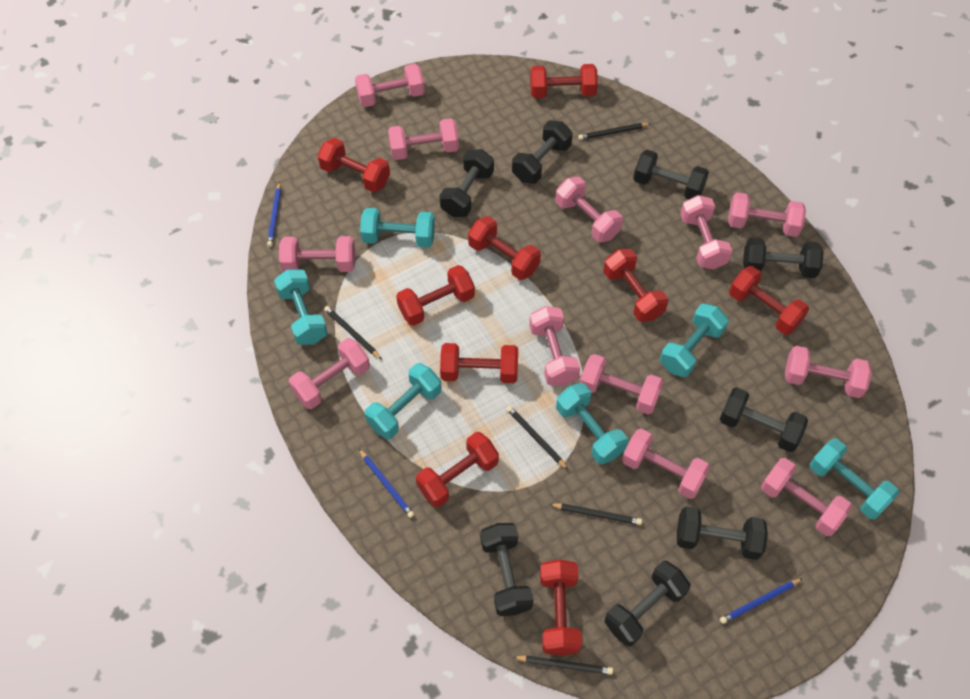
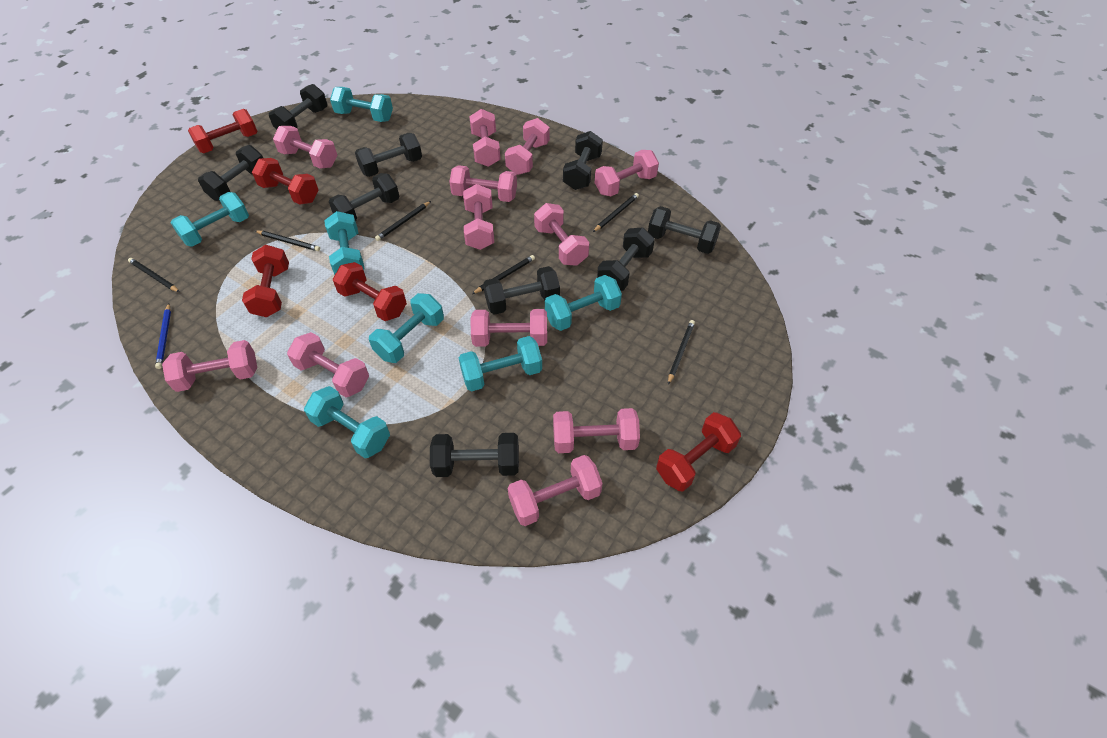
black dumbbell: [439,149,494,217] [480,523,534,616] [512,121,573,184] [605,561,690,646] [633,150,709,199] [677,506,768,560] [720,387,808,452] [743,237,824,278] = 8 -> [198,145,263,201] [269,84,327,129] [329,173,399,221] [355,133,422,177] [430,433,519,477] [483,266,560,315] [563,131,603,190] [597,227,655,291] [648,206,721,254] = 9
black pencil: [324,306,382,360] [507,406,568,470] [513,656,613,675] [549,503,642,525] [578,123,650,140] = 5 -> [128,258,179,292] [255,231,320,251] [375,201,431,241] [472,255,535,294] [593,193,639,232] [668,320,695,385] = 6
blue pencil: [267,182,281,247] [359,449,414,518] [720,578,803,624] = 3 -> [155,303,171,369] = 1
red dumbbell: [318,138,390,193] [396,265,475,326] [416,432,499,507] [440,343,518,383] [468,216,541,280] [530,64,598,98] [540,559,582,656] [603,249,668,322] [729,266,809,335] = 9 -> [188,109,257,153] [242,245,289,317] [252,158,319,205] [333,262,407,321] [656,412,741,492] = 5
turquoise dumbbell: [274,269,328,345] [360,208,435,248] [365,363,442,439] [556,383,628,464] [660,303,729,377] [810,439,899,519] = 6 -> [171,192,249,247] [304,386,390,458] [324,211,365,275] [330,87,393,122] [369,293,444,363] [459,336,542,392] [545,275,622,331] = 7

